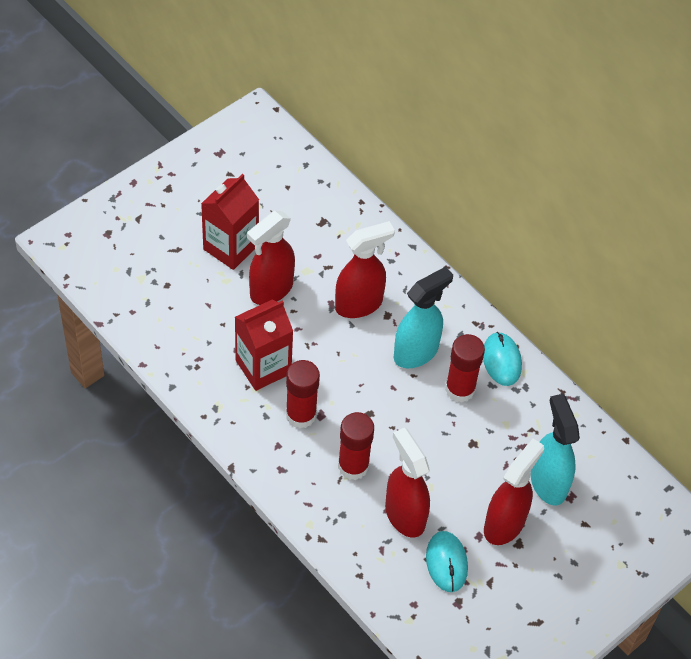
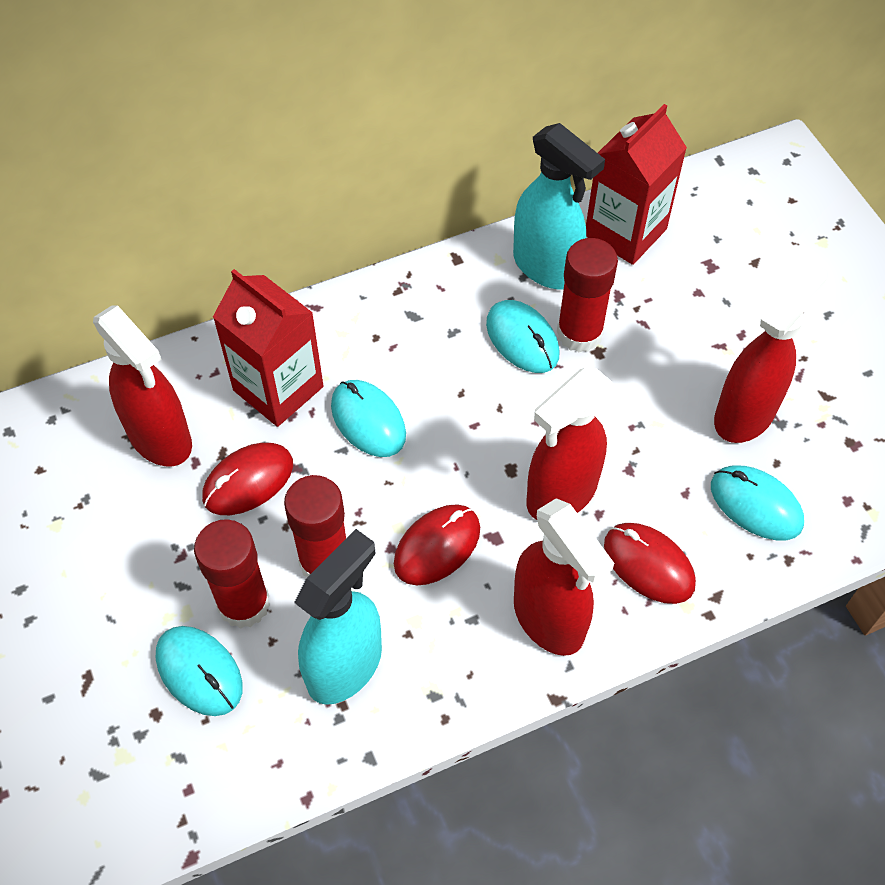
red mouse: none = 0 -> [202,443,293,515] [394,504,480,585] [604,523,696,604] = 3
turquoise mouse: [426,531,468,592] [483,332,522,386] = 2 -> [156,626,242,716] [331,380,406,457] [486,300,560,373] [711,466,804,540] = 4

